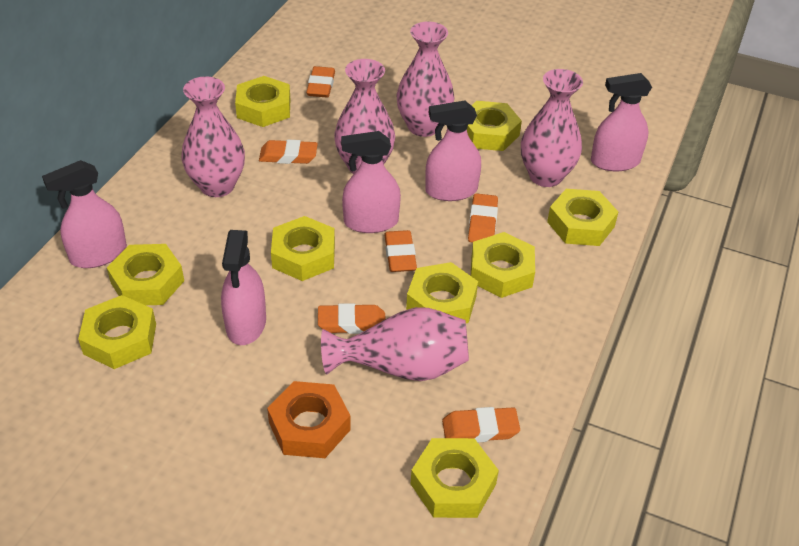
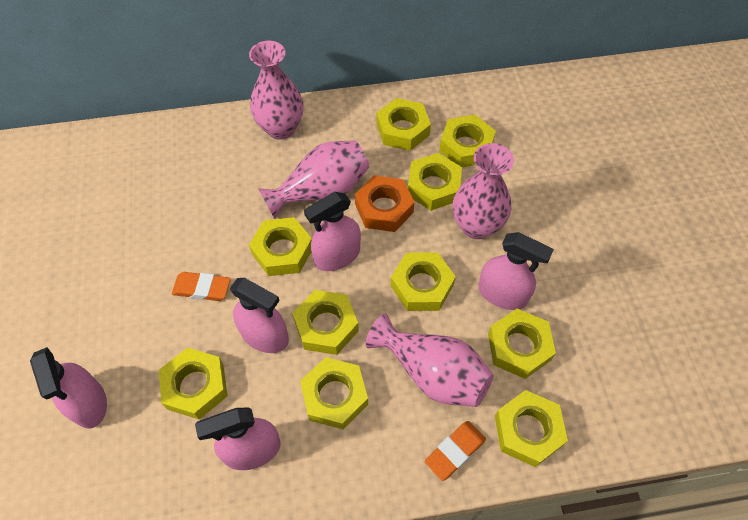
orange eraser: [259,140,318,164] [306,66,335,97] [318,303,386,334] [384,230,417,272] [442,407,520,442] [468,193,498,243] = 6 -> [172,272,231,301] [425,421,486,481] = 2
pink vase: [181,76,245,197] [321,307,469,381] [334,59,395,174] [396,22,454,137] [521,69,583,187] = 5 -> [249,41,304,140] [258,140,369,219] [366,313,494,407] [453,143,514,239] = 4
yellow nut: [78,295,156,369] [107,244,184,305] [235,76,290,127] [271,216,335,281] [406,262,478,323] [411,438,499,518] [467,101,522,151] [471,232,535,298] [547,189,618,246] = 9 -> [159,348,227,419] [249,217,312,276] [293,290,359,355] [300,357,368,429] [377,98,431,151] [391,252,456,311] [408,153,462,211] [439,115,496,167] [488,309,556,379] [495,390,568,467] = 10

